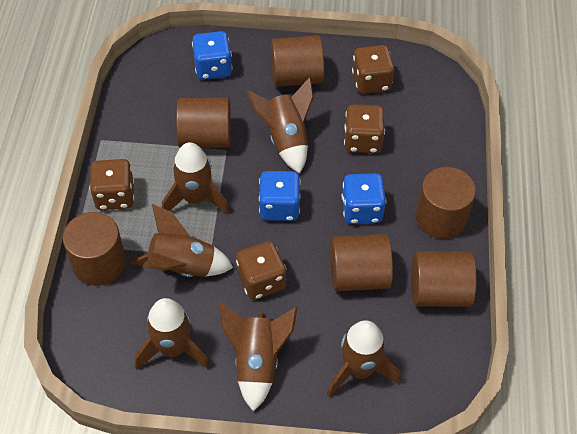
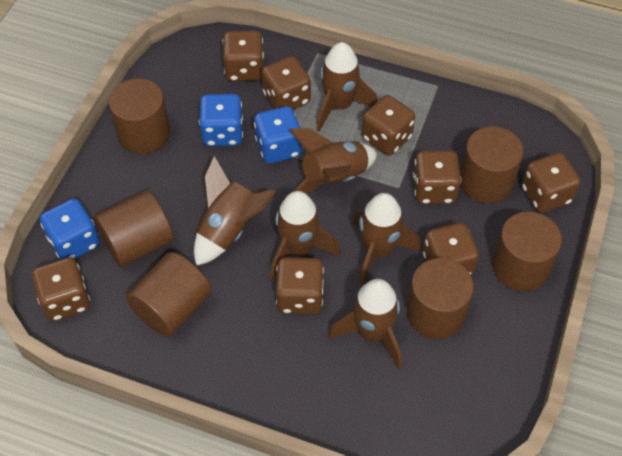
brown dice: [90,159,134,210] [236,241,286,300] [344,104,385,153] [352,45,395,94] = 4 -> [32,257,90,321] [222,30,264,81] [262,56,311,110] [276,257,324,314] [362,95,415,156] [413,150,461,204] [423,223,479,275] [522,153,580,213] = 8

